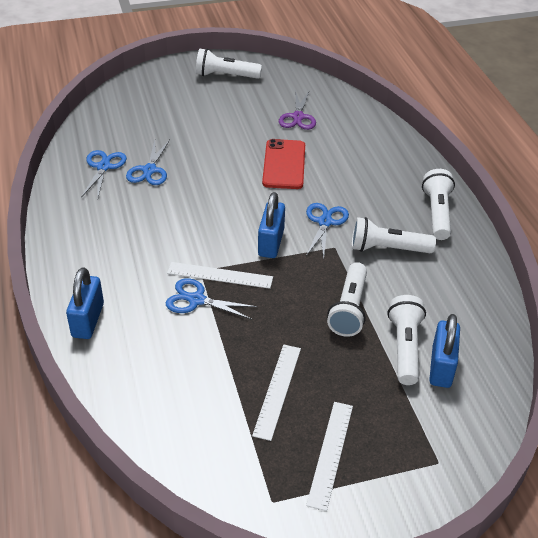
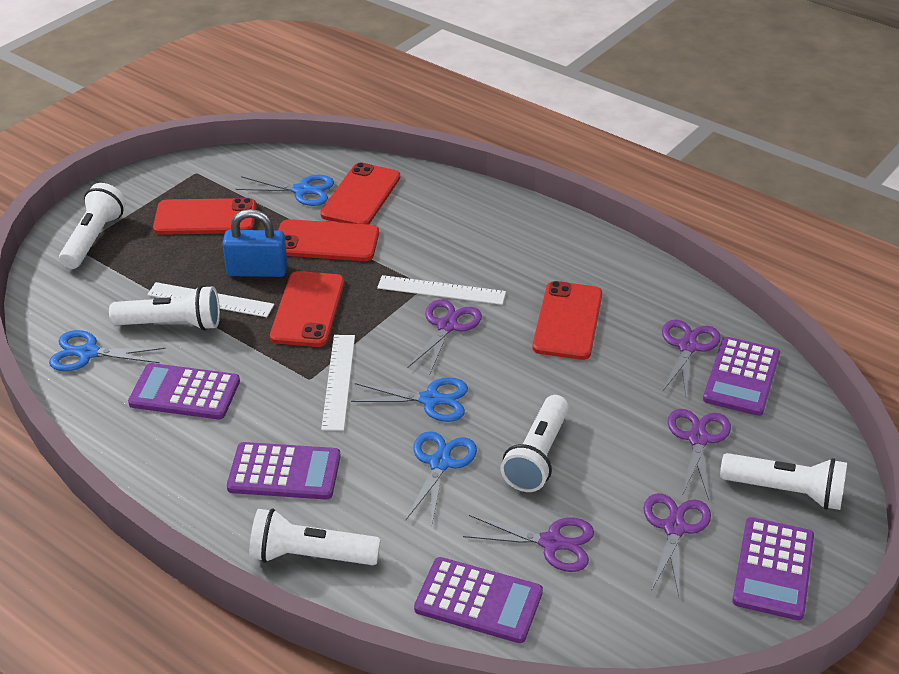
blue padlock: [66,267,104,339] [258,192,285,258] [429,314,460,388] = 3 -> [222,209,287,277] = 1
purple calculator: none = 0 -> [128,363,240,419] [227,442,341,499] [414,557,543,643] [703,337,780,416] [732,517,814,620] = 5
purple scissors: [279,90,316,130] = 1 -> [408,299,482,373] [463,515,594,572] [643,493,711,596] [662,319,721,395] [668,409,731,500] = 5
red phone: [262,139,305,189] = 1 -> [153,198,257,235] [270,271,344,347] [278,219,379,261] [320,162,400,225] [532,281,602,360] = 5

